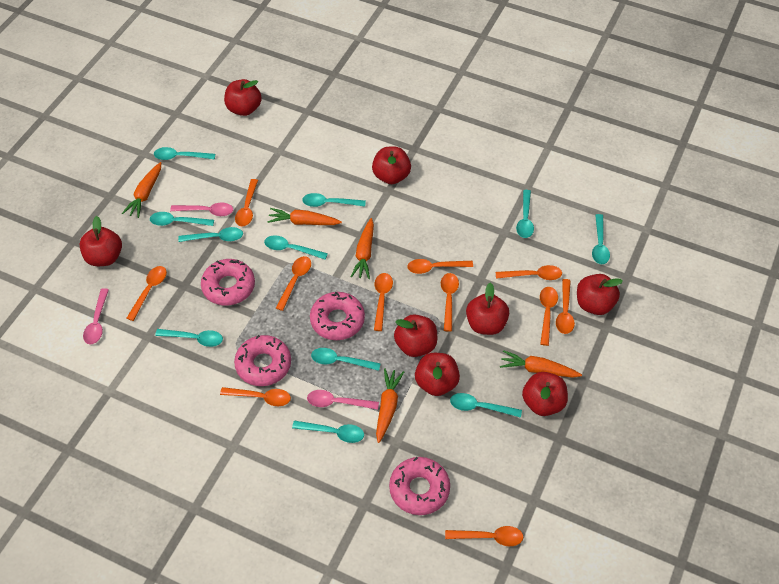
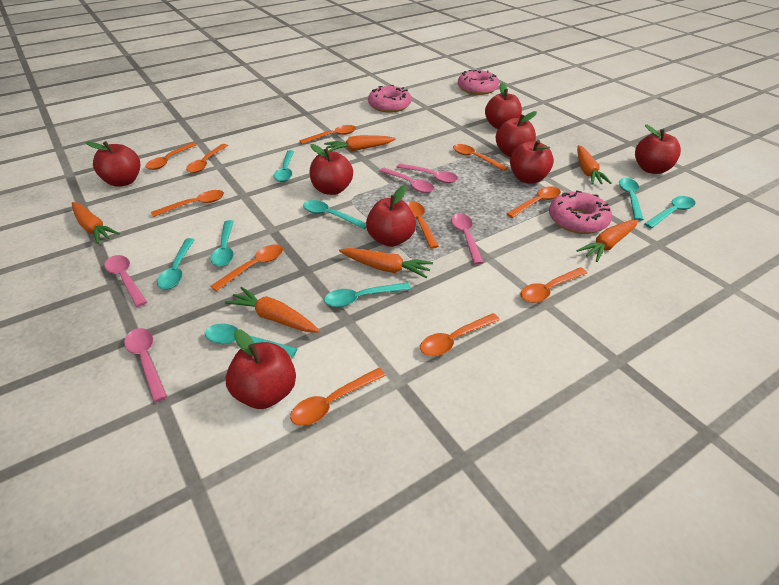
orange carrot: [122,162,161,218] [267,208,342,225] [350,218,374,279] [376,368,404,443] [500,350,582,378] = 5 -> [72,202,120,244] [225,287,320,332] [324,135,396,151] [339,248,433,278] [576,219,638,262] [577,145,612,185] = 6
pink donut: [201,259,255,306] [234,335,291,386] [310,292,365,340] [389,457,450,515] = 4 -> [368,85,411,113] [458,70,499,95] [549,190,612,234] = 3
pink spoon: [83,288,109,344] [170,203,233,216] [307,390,379,410] = 3 -> [104,255,147,307] [124,328,167,402] [379,168,434,193] [397,163,458,183] [451,213,484,264] = 5
turquoise spoon: [150,212,214,226] [154,147,215,160] [155,329,223,347] [178,227,243,242] [264,235,328,260] [292,421,364,443] [302,193,366,207] [311,348,381,371] [450,393,522,418] [516,190,534,238] [592,214,610,264] = 11 -> [157,238,195,289] [205,324,298,357] [210,220,234,267] [274,150,294,182] [303,200,367,229] [324,282,411,307] [619,178,644,221] [644,196,696,228] = 8

